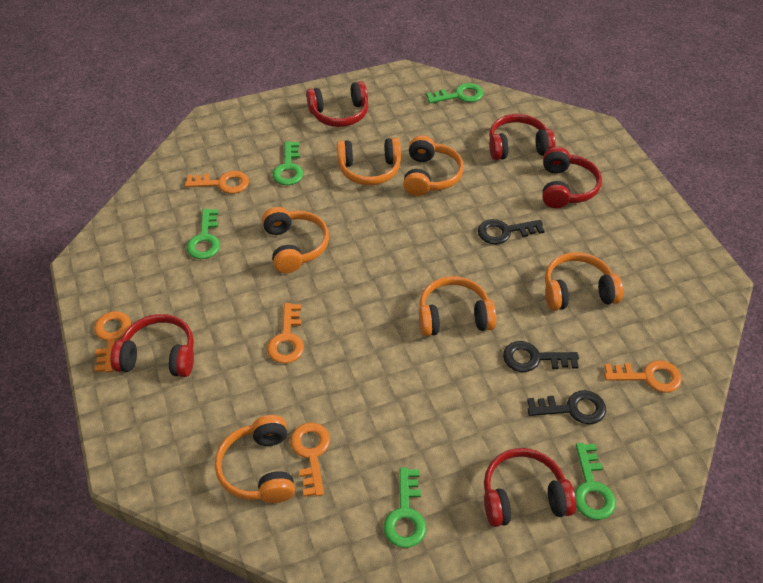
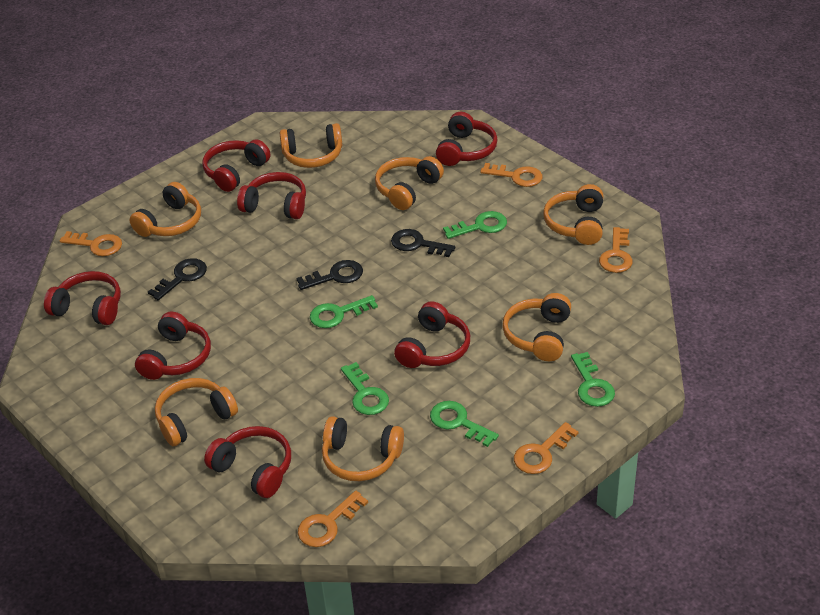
orange headphones: [215,415,295,503] [262,207,329,273] [337,138,401,185] [403,135,464,196] [419,276,496,336] [545,252,623,311] = 6 -> [130,182,201,237] [155,378,238,446] [280,123,342,168] [322,416,404,481] [375,156,444,210] [502,293,571,361] [543,184,603,245] = 7
red headphones: [110,314,194,377] [306,81,368,127] [484,448,576,527] [489,114,556,160] [542,147,602,208] = 5 -> [44,271,121,325] [135,312,211,380] [202,139,270,192] [204,426,291,498] [237,172,306,219] [394,301,470,368] [436,112,498,166] = 7

